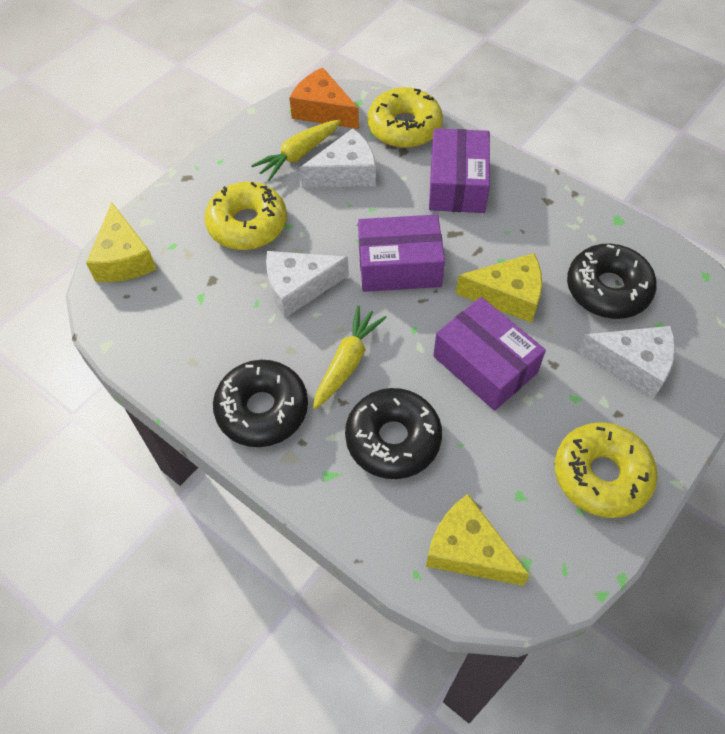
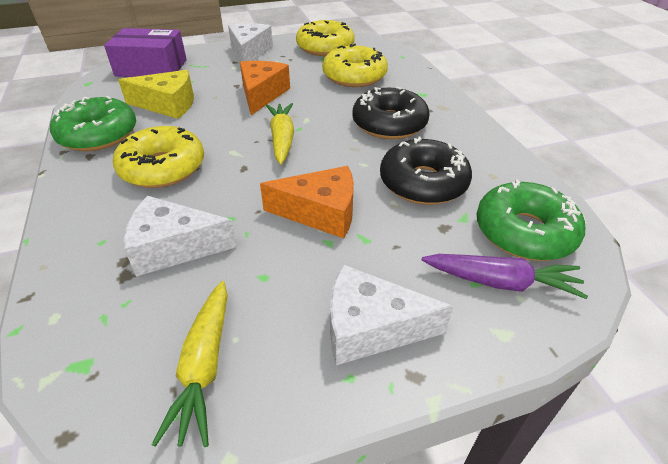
black donut: [213,360,308,447] [345,388,442,479] [567,244,657,319] = 3 -> [352,86,430,139] [380,137,472,205] = 2
green donut: none = 0 -> [50,96,136,151] [477,180,585,261] = 2
orange cheese: [289,68,359,129] = 1 -> [240,61,290,115] [260,166,354,238] = 2
purple box: [358,214,445,292] [429,128,490,213] [433,297,546,411] = 3 -> [104,28,187,77] = 1
purple carrot: none = 0 -> [422,254,588,299] = 1
yellow cheese: [86,202,157,282] [426,494,530,586] [456,253,542,323] = 3 -> [118,70,194,119] = 1

